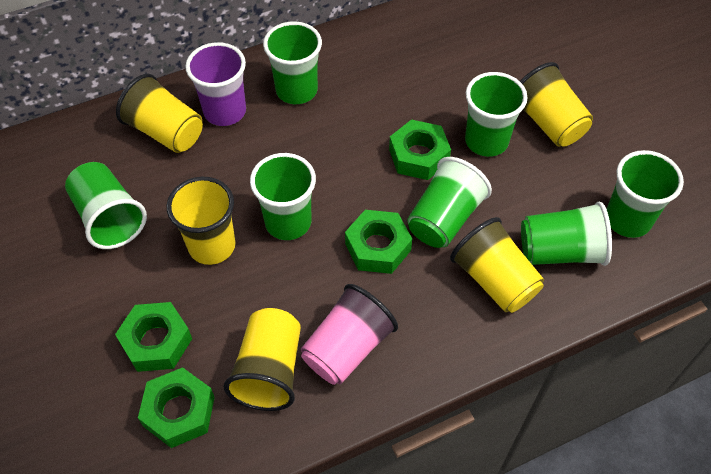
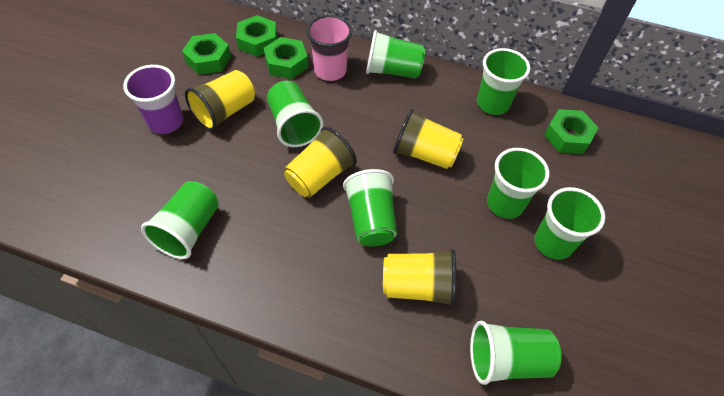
green cup: [65,162,147,249] [250,153,316,240] [263,21,322,104] [407,157,492,248] [465,72,528,157] [521,202,612,266] [607,150,684,238] = 7 -> [141,181,219,259] [267,81,323,147] [343,169,397,247] [366,30,426,79] [470,321,561,385] [477,48,530,115] [487,148,549,219] [534,187,605,260] = 8
yellow cup: [116,74,203,153] [166,177,236,265] [223,308,301,411] [450,217,544,313] [520,62,593,147] = 5 -> [185,70,255,131] [284,127,357,197] [383,249,457,307] [393,109,463,169] = 4

